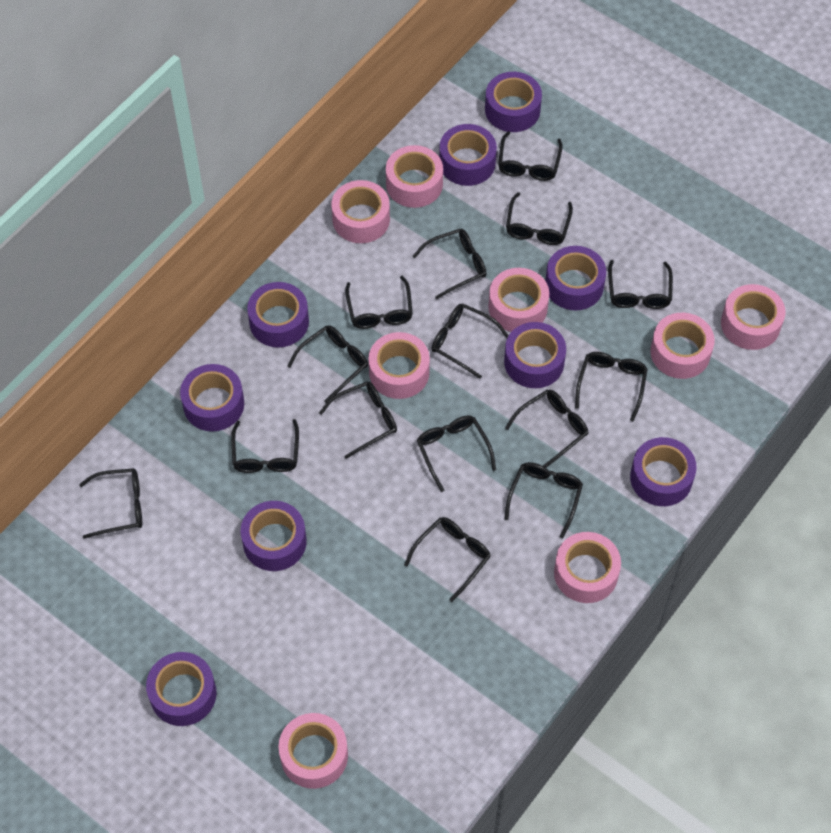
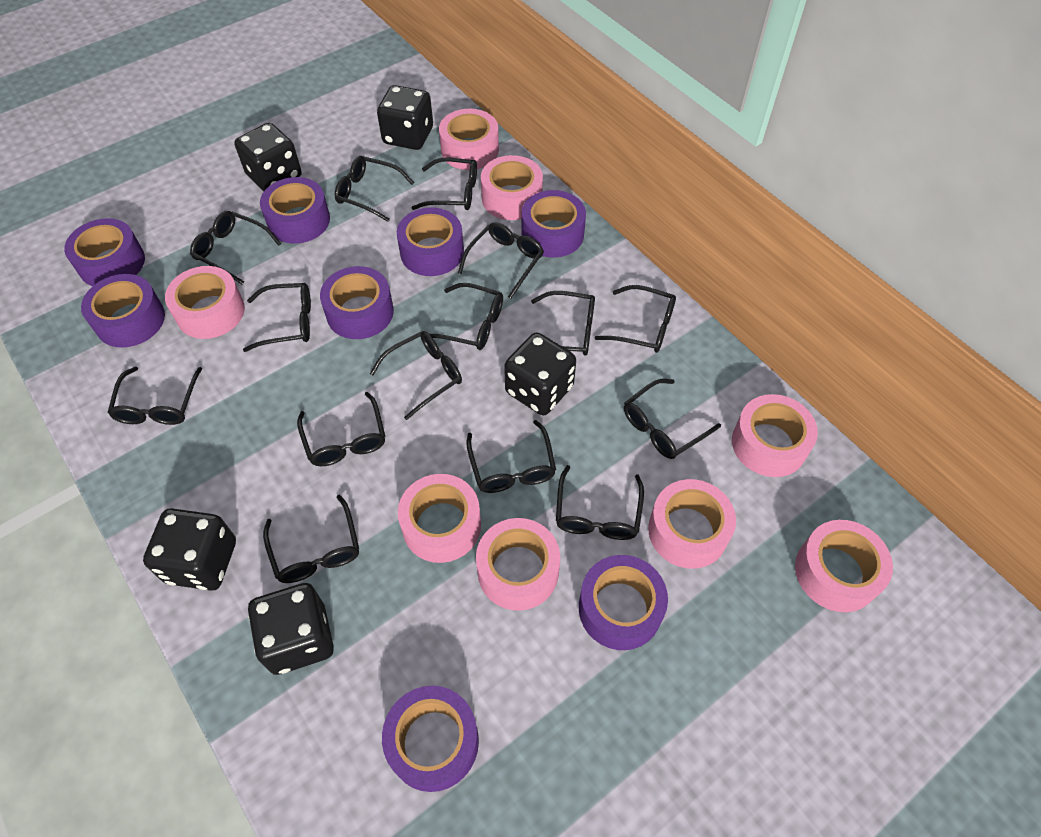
black dice: none = 0 -> [143,508,236,591] [234,123,302,191] [248,583,334,675] [377,85,433,150] [504,332,576,415] = 5
purple tape: [146,652,217,726] [180,364,244,431] [241,501,306,571] [247,282,309,347] [439,124,497,186] [485,72,542,132] [504,322,566,388] [545,246,606,310] [630,437,697,506] = 9 -> [64,218,145,286] [81,274,165,348] [260,177,330,244] [320,266,394,339] [382,686,479,792] [397,207,464,276] [522,190,586,258] [579,555,668,650] = 8

